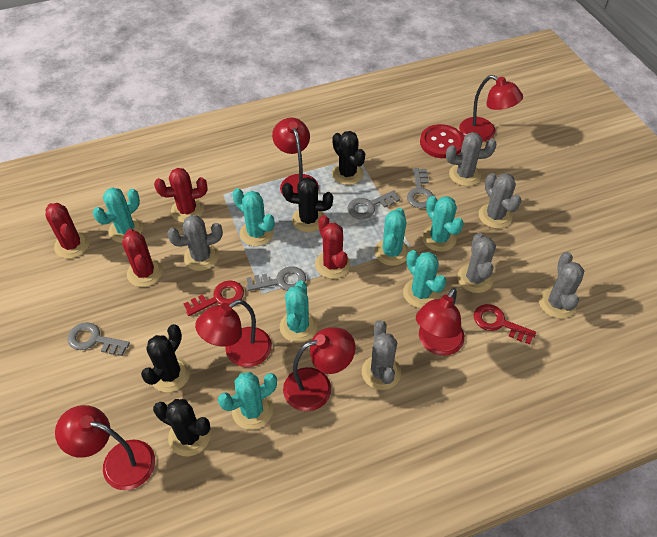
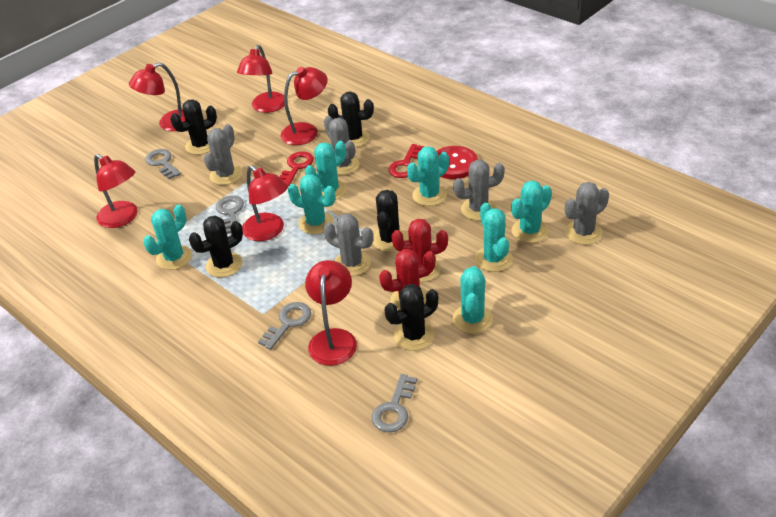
black cactus: [141,324,190,392] [153,399,211,456] [282,177,333,232] [332,131,365,185] = 4 -> [170,99,217,155] [189,216,243,278] [328,92,374,147] [373,190,408,252] [385,284,438,351] = 5
grey cactus: [167,215,223,271] [362,320,401,390] [446,132,497,186] [457,233,496,293] [479,173,522,229] [539,252,584,319] = 6 -> [204,124,242,185] [324,116,359,175] [324,214,373,276] [453,160,505,221] [565,182,609,245] = 5
red cactus: [45,203,90,259] [122,229,163,287] [154,168,208,223] [315,215,350,279] = 4 -> [379,249,436,311] [391,219,448,282] = 2

